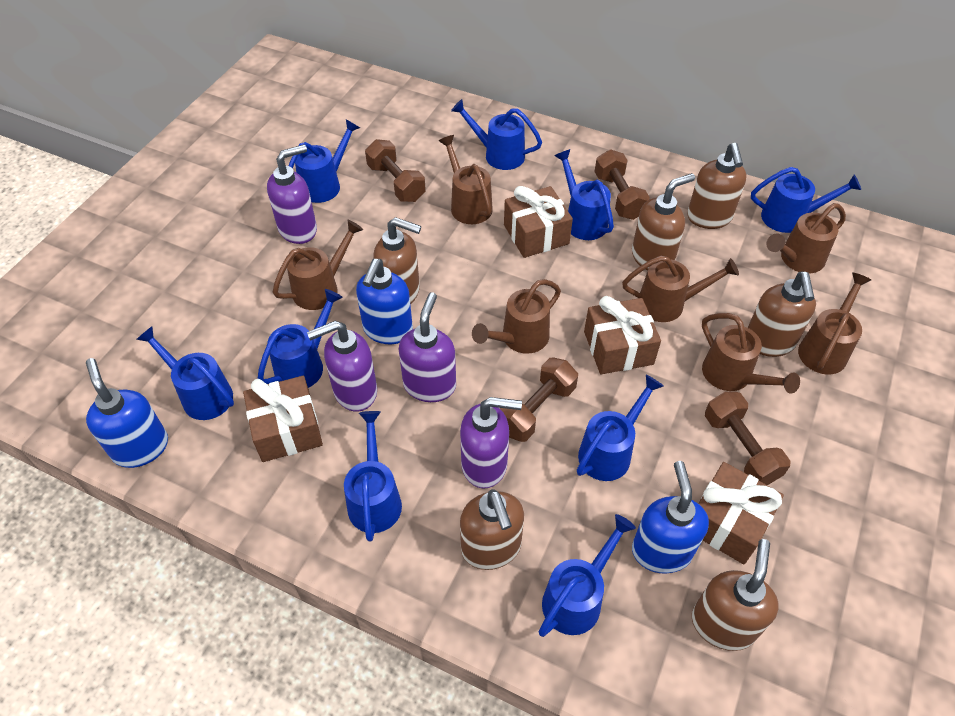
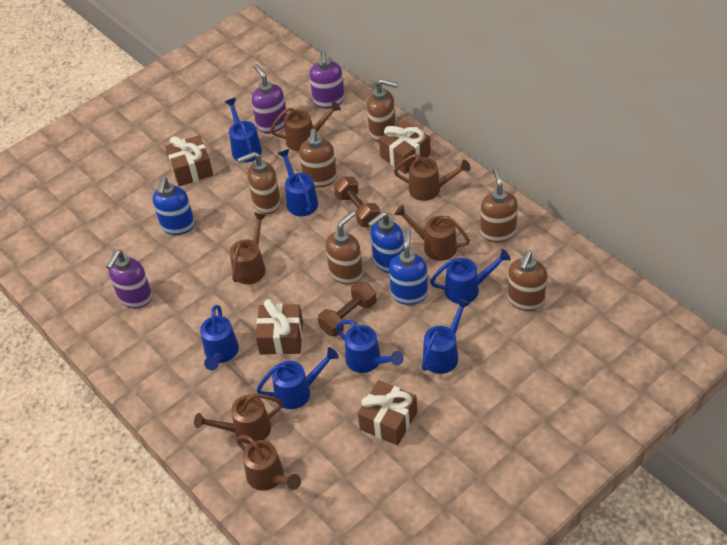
blue watering can: [136,326,234,420] [257,289,343,388] [289,119,360,203] [344,411,402,542] [451,99,542,170] [539,514,636,637] [554,149,614,240] [577,375,664,481] [751,167,861,233] = 9 -> [200,305,239,370] [225,98,262,163] [256,347,339,409] [277,149,318,216] [336,320,404,373] [422,298,471,374] [430,249,511,304] = 7
brown dumbbell: [365,139,426,202] [500,358,578,442] [595,149,650,220] [705,392,791,485] = 4 -> [318,281,377,337] [334,177,380,227] = 2
brown watering can: [273,220,363,310] [439,135,493,224] [472,279,561,354] [622,256,739,322] [702,313,800,394] [767,203,846,274] [798,273,871,374] = 7 -> [194,393,283,444] [230,212,266,285] [236,435,301,491] [270,101,341,151] [394,154,471,201] [394,205,470,261] = 6
purple soap dispenser: [267,144,317,244] [307,321,377,412] [399,292,456,402] [460,397,522,488] = 4 -> [106,250,152,308] [252,64,287,133] [309,50,345,108] = 3

